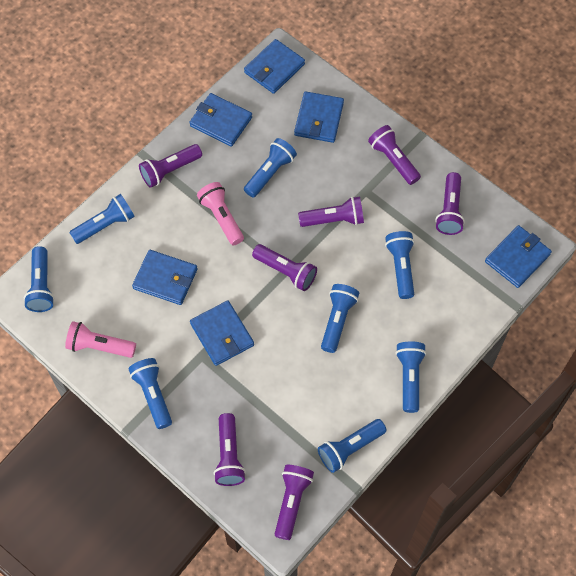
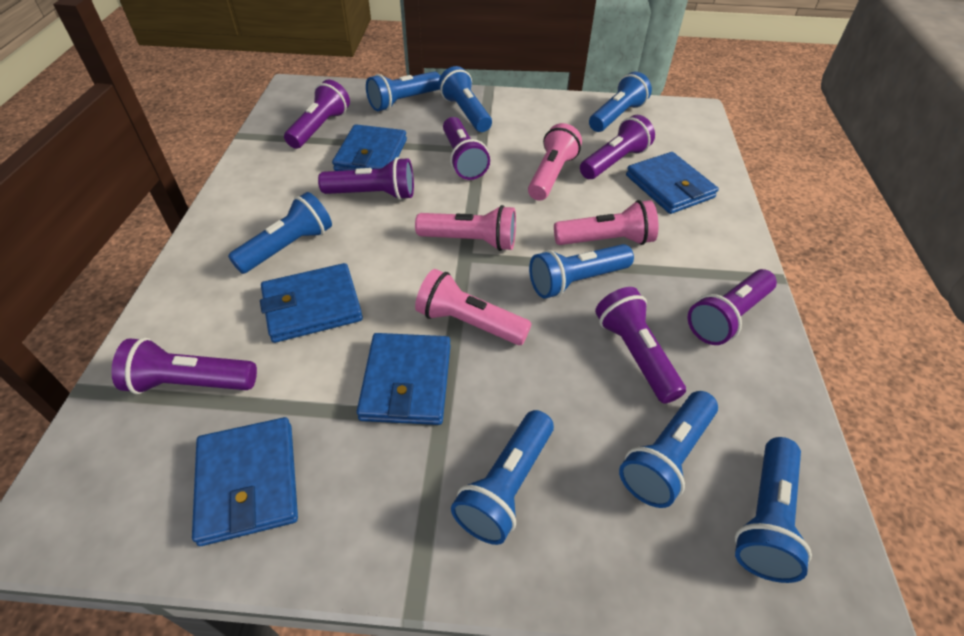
blue wallet: [132,250,198,305] [190,93,252,147] [190,301,254,366] [244,39,305,94] [294,91,344,143] [485,225,552,288] = 6 -> [192,417,298,546] [260,263,363,343] [332,124,407,171] [357,333,451,425] [626,152,719,214] = 5
pink flashlight: [65,321,136,358] [197,182,244,245] = 2 -> [415,205,516,251] [415,269,532,345] [528,123,582,201] [554,200,658,245] = 4

